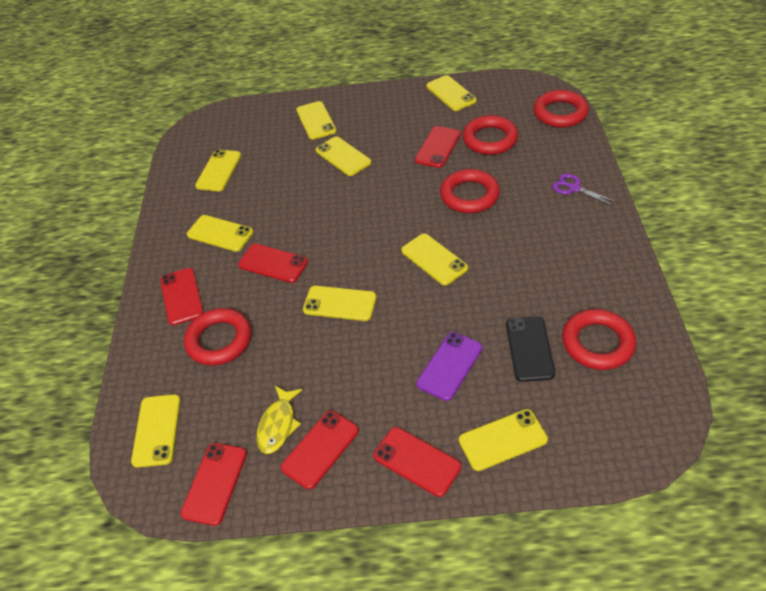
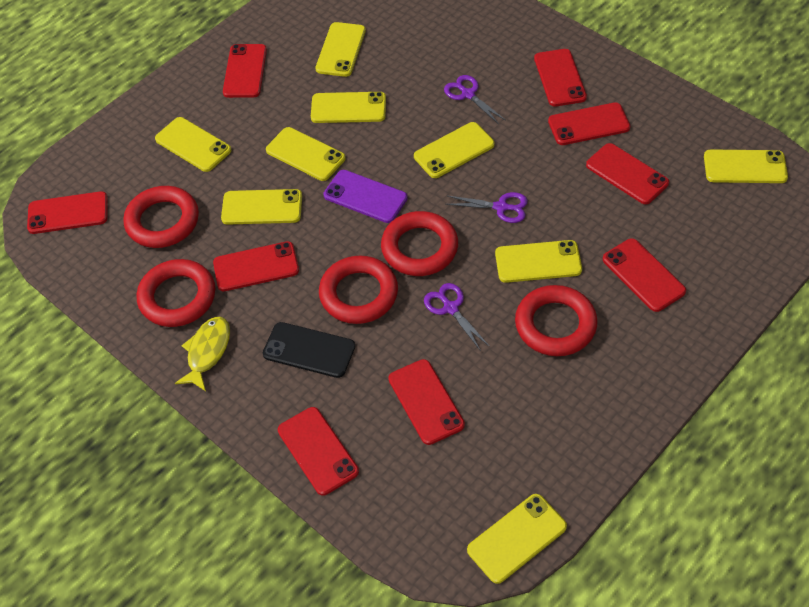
purple scissors: [552,173,617,206] = 1 -> [424,283,490,351] [444,75,505,124] [445,192,528,223] = 3
red phone: [160,268,204,325] [180,443,247,526] [238,244,308,283] [281,410,359,489] [373,427,461,497] [415,126,461,168] = 6 -> [27,191,108,234] [213,241,299,291] [223,44,267,98] [278,407,359,496] [388,359,465,445] [534,49,587,106] [548,102,630,145] [586,143,669,204] [603,238,686,312] = 9

